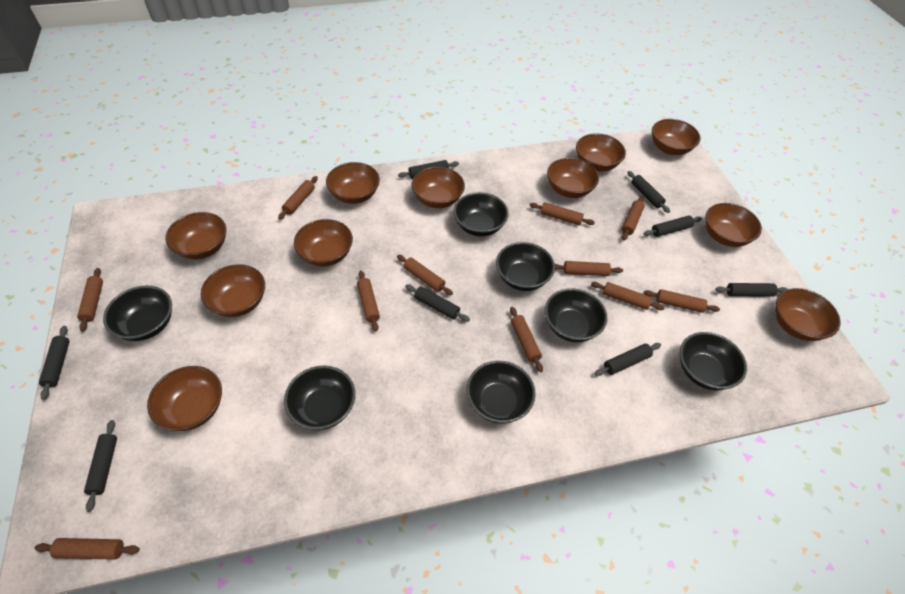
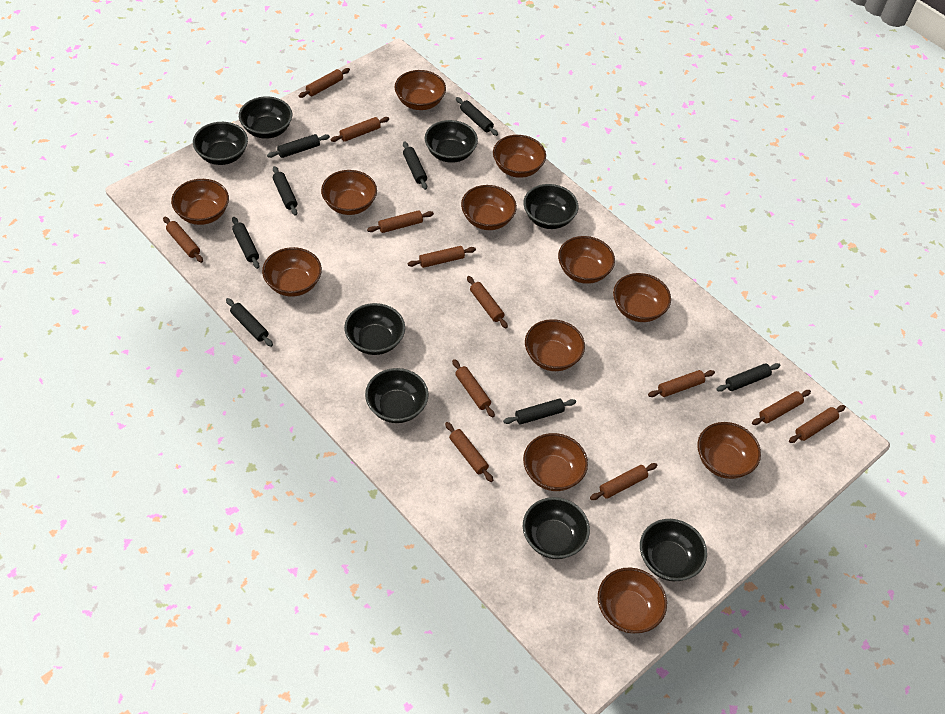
black bowl: [103,286,172,341] [284,366,356,430] [453,192,509,236] [466,361,536,424] [496,242,555,291] [545,288,607,342] [680,332,747,390] = 7 -> [193,122,248,165] [239,97,292,139] [344,303,405,355] [365,368,429,423] [425,120,478,163] [523,184,578,229] [523,497,590,559] [640,519,707,581] = 8
brown bowl: [147,366,222,431] [165,212,226,259] [201,264,265,317] [294,219,353,267] [326,162,380,204] [412,167,465,208] [547,158,599,198] [576,133,626,171] [652,119,701,155] [705,203,762,247] [775,288,841,341] = 11 -> [171,179,229,225] [262,247,322,297] [321,170,377,215] [395,70,446,110] [461,185,517,230] [493,135,546,178] [523,433,588,491] [525,319,585,371] [558,236,615,284] [598,568,667,633] [613,273,671,322] [697,422,761,479] = 12
brown rolling pin: [35,538,140,560] [77,268,103,332] [278,176,318,220] [357,270,380,331] [397,255,453,296] [510,307,543,372] [530,202,595,225] [555,261,623,276] [591,282,665,310] [622,196,645,240] [644,289,720,313] = 11 -> [163,217,203,263] [299,68,350,98] [330,117,389,142] [367,210,434,233] [408,246,476,268] [445,422,493,482] [452,359,495,418] [467,276,508,328] [590,463,657,500] [648,370,715,397] [752,390,811,425] [789,405,846,443] = 12

